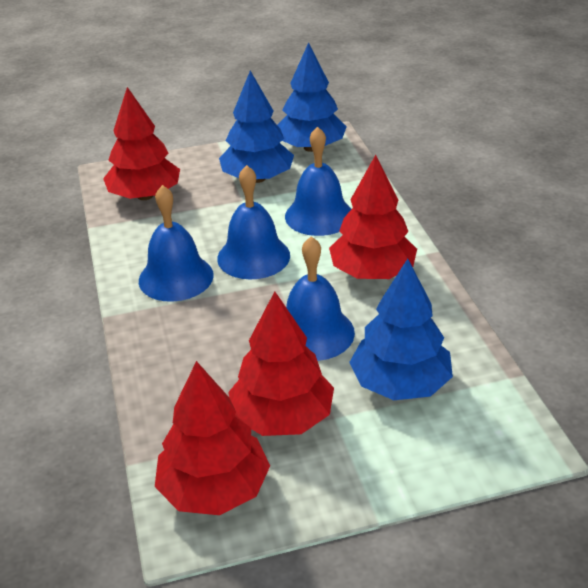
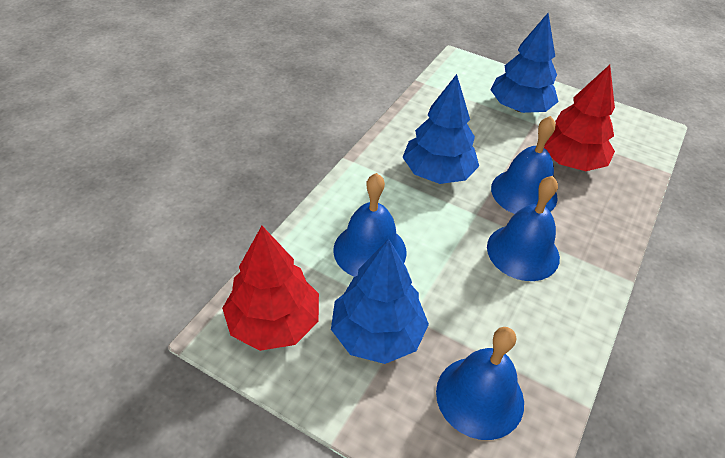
red tree: [103,87,180,200] [155,361,270,515] [228,292,334,436] [329,155,417,279] = 4 -> [222,226,319,351] [544,65,615,171] = 2

